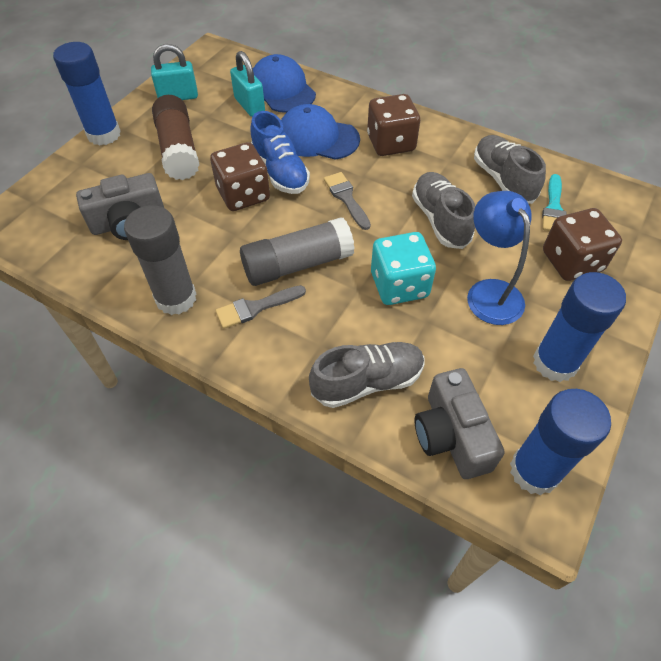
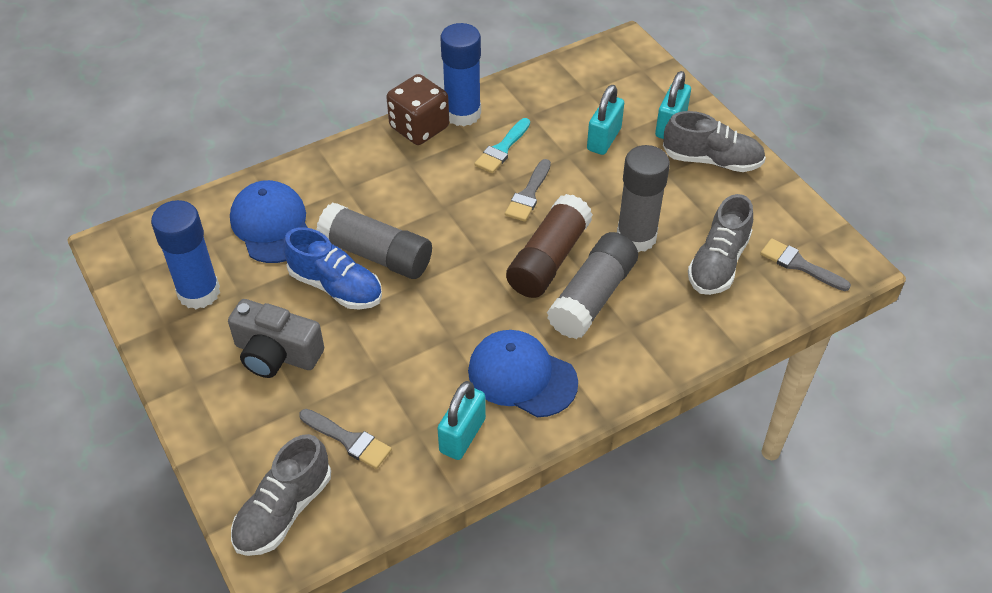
blue glue stick: [53,42,121,146] [510,389,611,495] [533,272,626,382] = 3 -> [151,200,220,309] [440,23,481,126] = 2
blue lamp: [467,191,532,325] = 1 -> none = 0
brown dice: [210,142,270,211] [367,94,420,156] [543,208,622,281] = 3 -> [386,74,449,145] = 1
grey brush: [215,285,306,329] [324,172,371,230] = 2 -> [299,409,392,469] [505,159,551,222] [760,238,851,291] = 3
grey camera: [76,173,164,240] [415,368,505,479] = 2 -> [228,299,324,378] = 1
grey glue stick: [124,205,196,315] [240,218,355,286] = 2 -> [316,202,432,279] [547,232,638,339] [617,145,670,252] = 3
turquoise dice: [371,232,436,305] = 1 -> none = 0
turquoise padlock: [151,44,198,100] [230,51,265,117] = 2 -> [437,381,486,460] [587,85,624,155] [655,71,691,139] = 3

